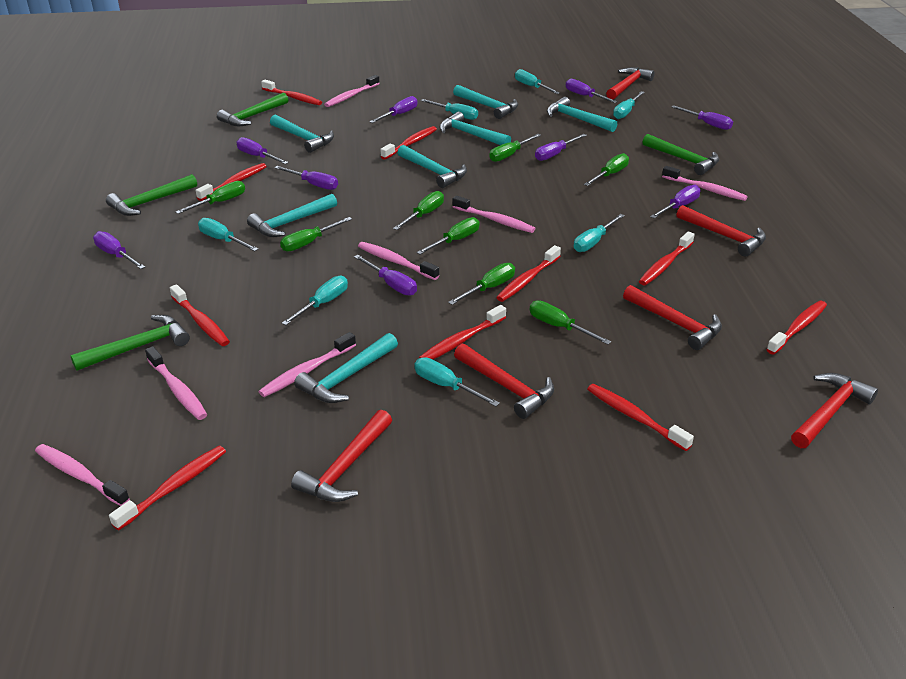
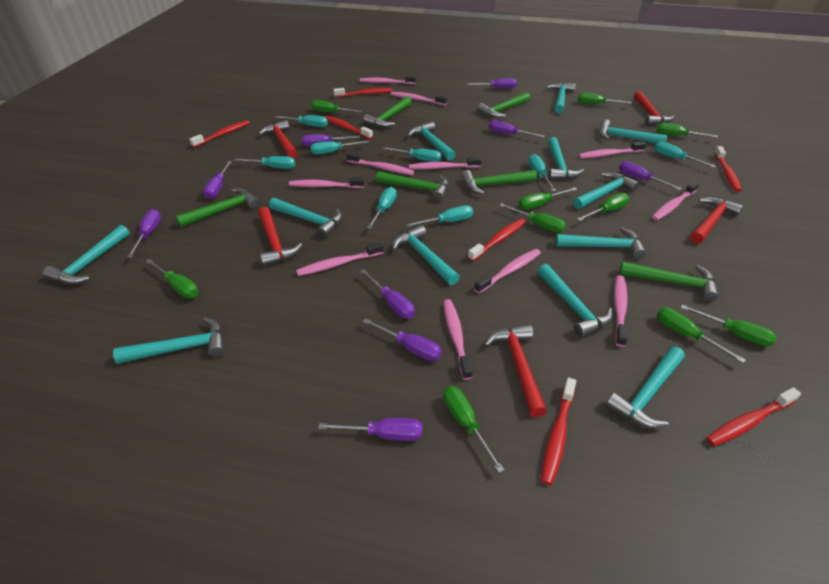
green hammer: [70,315,190,371] [106,174,197,216] [217,93,288,126] [643,134,720,175] = 4 -> [176,188,260,227] [363,96,412,128] [376,171,449,201] [461,170,537,194] [477,92,530,118] [619,261,719,302] = 6
green screwdriver: [176,181,245,214] [280,217,352,252] [393,191,444,230] [416,217,480,255] [448,263,515,305] [489,134,541,162] [529,301,611,344] [584,153,629,186] = 8 -> [145,259,198,298] [311,100,362,113] [443,386,504,473] [499,203,566,233] [518,187,578,210] [577,193,629,221] [578,93,632,104] [656,123,718,138] [657,308,746,363] [681,305,777,346] = 10
pink toothbrush: [35,444,130,506] [145,346,207,420] [258,332,356,397] [324,75,380,107] [358,242,439,280] [453,196,535,233] [662,166,748,201] = 7 -> [289,177,364,188] [296,242,384,276] [346,152,414,175] [360,75,416,84] [390,92,447,105] [409,157,481,169] [443,299,473,380] [474,249,541,293] [578,141,646,158] [614,275,628,347] [652,181,700,221] = 11
red hammer: [291,410,392,502] [454,344,554,419] [606,67,655,99] [623,285,722,350] [677,205,766,257] [791,373,878,448] = 6 -> [258,207,302,266] [259,120,298,159] [484,324,547,418] [634,91,675,126] [690,197,743,244] = 5
red toothbrush: [109,446,226,530] [170,284,230,346] [196,163,267,201] [261,80,322,105] [380,126,437,160] [419,305,506,359] [496,245,561,302] [587,384,694,451] [639,232,695,285] [766,301,827,354] = 10 -> [189,120,250,148] [325,116,373,139] [333,88,392,97] [468,219,526,261] [541,377,576,485] [706,387,801,446] [714,146,742,192] = 7
turquoise hammer: [247,194,337,237] [270,115,334,153] [294,333,398,403] [397,145,467,188] [440,112,511,145] [453,85,518,119] [547,97,617,132] = 7 -> [42,225,130,285] [113,317,225,364] [269,198,342,238] [392,225,460,285] [408,121,456,161] [537,264,613,338] [546,82,576,114] [547,137,584,180] [555,227,646,259] [573,172,639,209] [599,119,668,144] [605,346,685,428] = 12
turquoise screwdriver: [198,218,258,251] [282,276,348,325] [414,357,500,407] [421,99,478,120] [515,69,560,94] [574,214,625,252] [613,91,645,119] = 7 -> [234,156,295,169] [274,115,328,127] [310,140,369,155] [367,187,397,229] [383,147,442,162] [406,205,473,227] [528,154,556,191] [654,141,715,168] = 8

